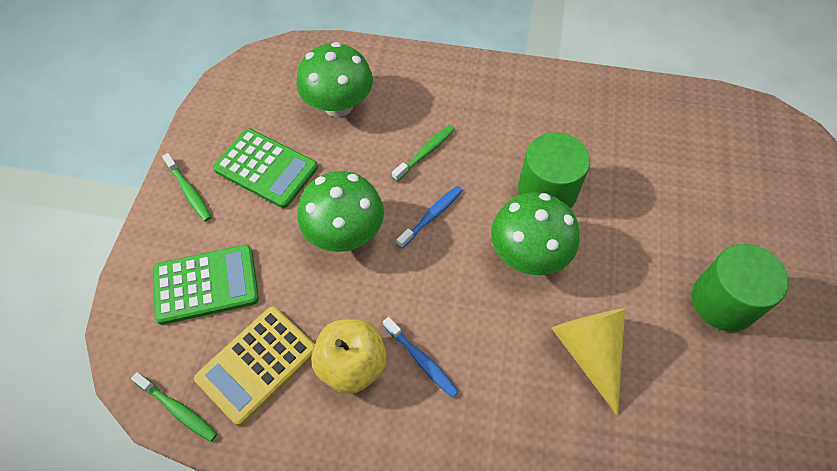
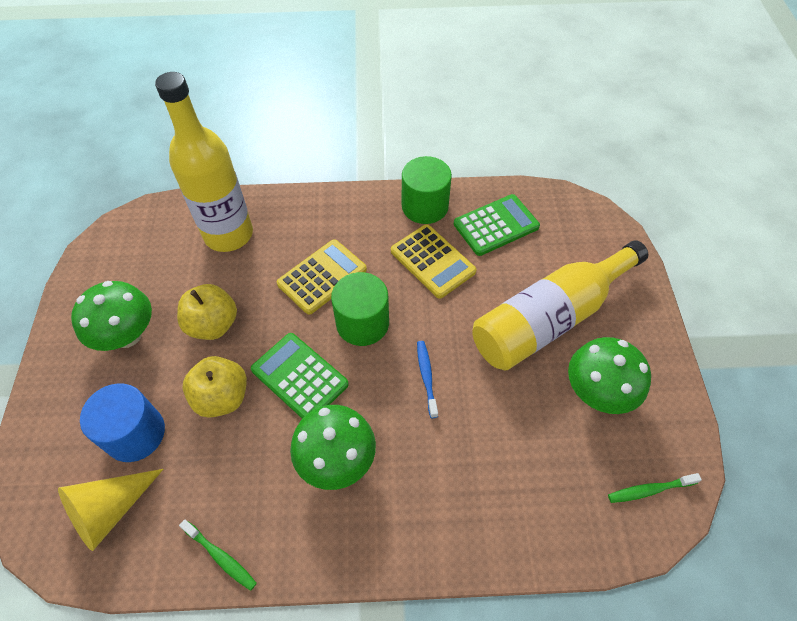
blue cylinder: none = 0 -> [80,383,165,462] = 1
blue toothbrush: [383,317,459,398] [397,186,463,249] = 2 -> [417,341,438,418] = 1
green toothbrush: [131,372,217,442] [162,153,211,222] [392,125,455,181] = 3 -> [179,520,257,591] [608,473,702,503] = 2
yellow apple: [311,320,387,394] = 1 -> [177,284,237,340] [182,356,247,418] = 2
yellow bottle: none = 0 -> [155,72,253,252] [472,240,648,371] = 2
yellow calculator: [194,307,315,426] = 1 -> [277,239,367,315] [391,224,477,299] = 2

